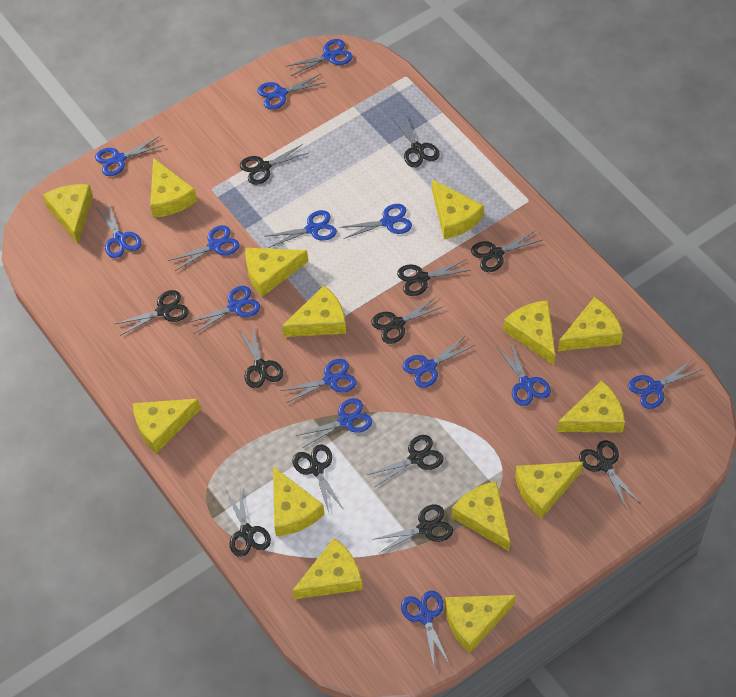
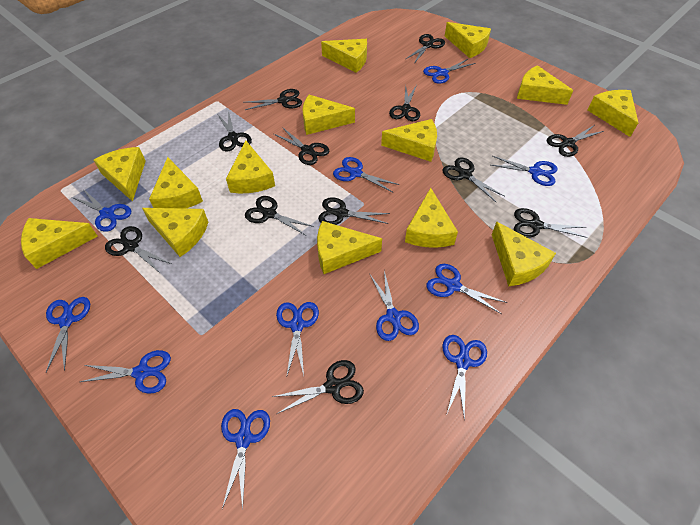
blue scissors: [95,137,164,176] [96,201,142,258] [168,225,239,271] [187,286,260,334] [257,74,324,109] [266,210,337,248] [280,359,357,403] [287,39,352,76] [296,398,372,448] [340,204,412,239] [401,591,450,667] [403,336,474,388] [497,342,551,406] [628,359,701,409] = 14 -> [46,297,90,373] [72,189,131,232] [80,350,171,394] [221,409,270,510] [276,302,319,378] [333,157,399,192] [370,271,419,341] [423,58,475,84] [426,264,507,314] [442,335,487,421] [491,156,558,186] = 11

